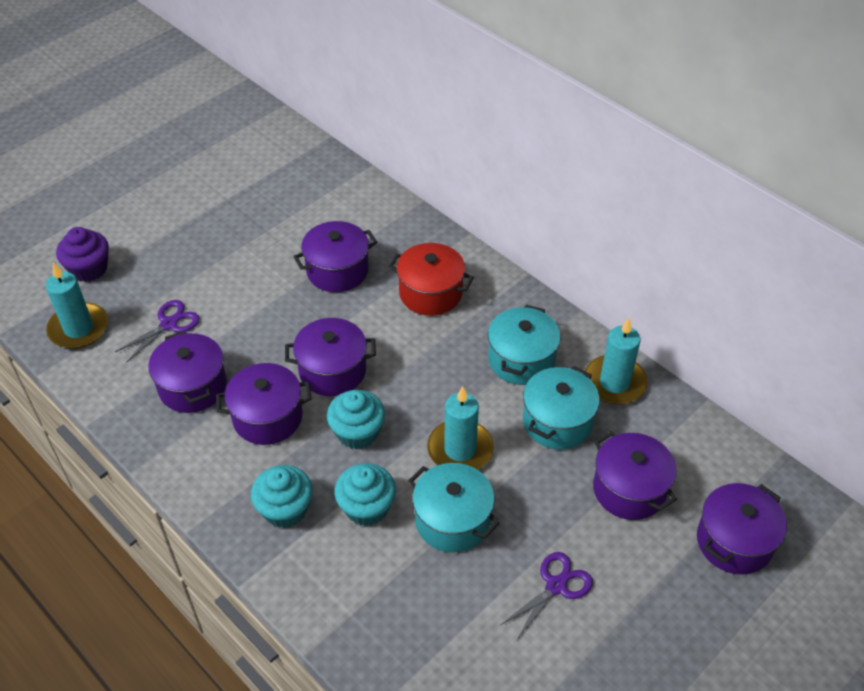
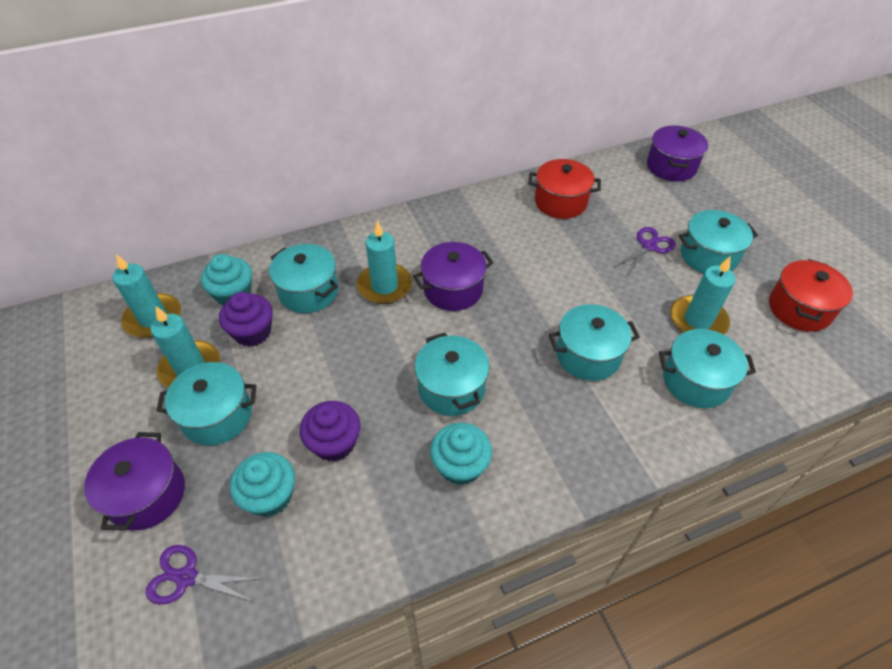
purple cupcake: [56,227,109,282] = 1 -> [219,292,273,347] [300,401,360,462] = 2
purple pot: [148,331,227,413] [216,363,311,445] [285,318,376,396] [293,221,377,292] [593,431,677,520] [697,483,787,575] = 6 -> [84,432,185,531] [413,242,494,311] [647,125,708,181] = 3
red pot: [388,243,474,316] = 1 -> [528,159,601,219] [769,259,853,332] = 2
turquoise candle: [46,263,108,349] [427,386,494,470] [585,318,647,405] = 3 -> [113,254,181,338] [151,306,220,388] [357,221,412,304] [670,256,736,334] = 4
turquoise pot: [408,463,500,553] [488,305,561,385] [523,366,600,450] = 3 -> [156,362,256,445] [269,244,338,313] [414,332,490,416] [549,304,640,381] [659,329,756,408] [679,210,758,273] = 6

